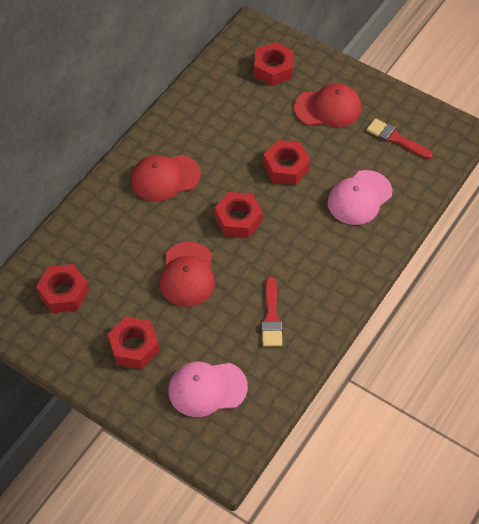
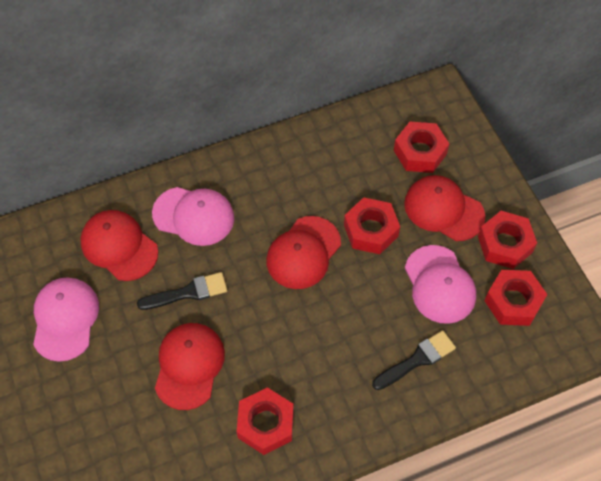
black brush: none = 0 -> [137,272,227,310] [372,330,456,390] = 2
pink cap: [168,362,248,417] [328,170,393,225] = 2 -> [33,278,99,362] [152,187,234,246] [405,245,476,324] = 3
red brush: [262,277,282,346] [366,118,433,159] = 2 -> none = 0
red cap: [131,155,201,202] [160,242,215,307] [294,83,361,127] = 3 -> [80,210,158,281] [155,323,225,410] [266,216,341,289] [404,175,485,241] = 4

